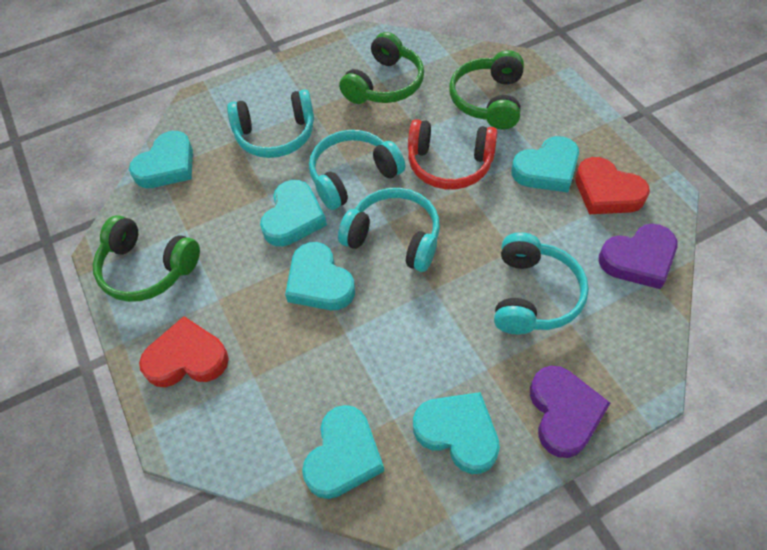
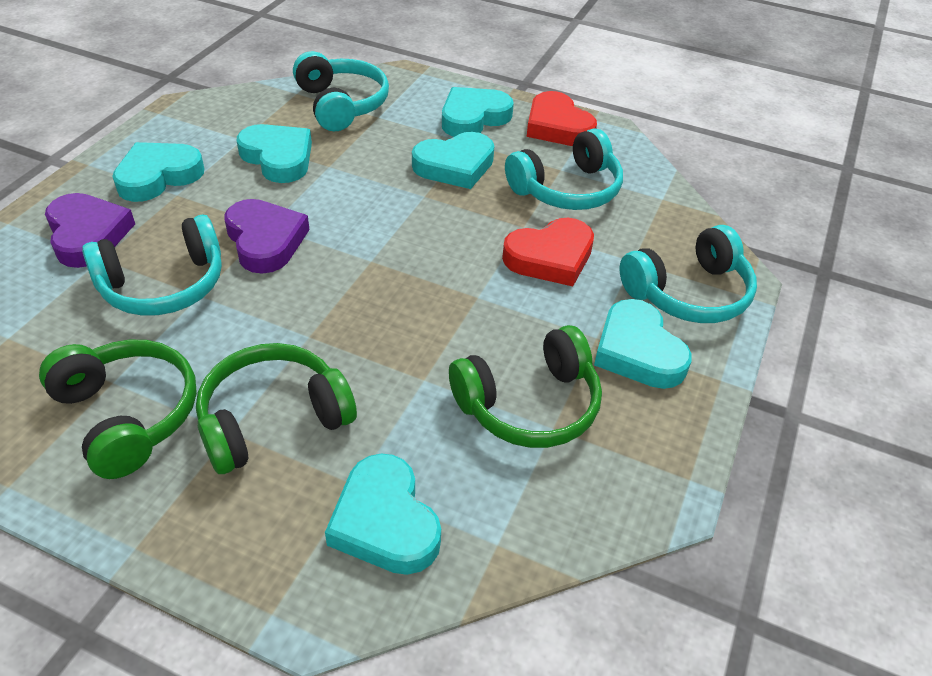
red headphones: [408,119,497,190] = 1 -> none = 0

